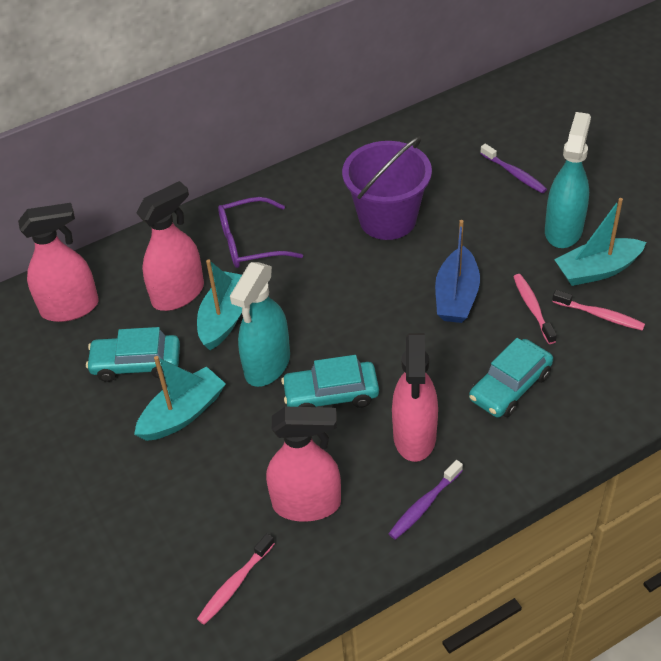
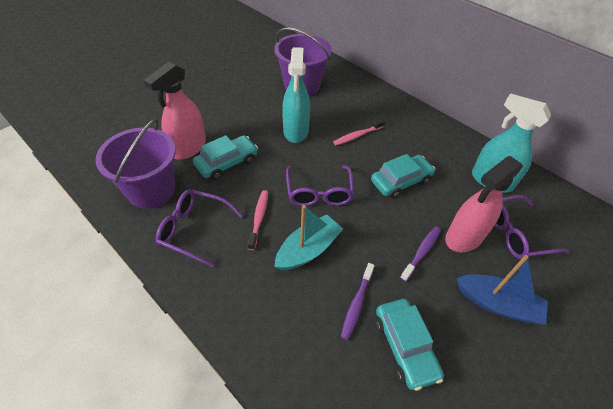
pink spray bottle: [18,203,99,322] [136,181,204,311] [266,407,341,522] [392,333,438,462] = 4 -> [144,62,206,160] [445,156,523,252] = 2
pink toothbrush: [197,533,275,625] [513,274,557,344] [552,290,645,331] = 3 -> [247,190,268,250] [333,119,385,145] = 2
purple bucket: [342,137,432,240] = 1 -> [95,118,176,209] [274,28,332,96] = 2
purple glasses: [218,197,303,268] = 1 -> [156,189,243,267] [286,165,354,206] [494,195,569,259] = 3
turquoise boat: [134,356,226,441] [197,259,242,350] [554,198,646,286] = 3 -> [274,205,343,271] = 1

